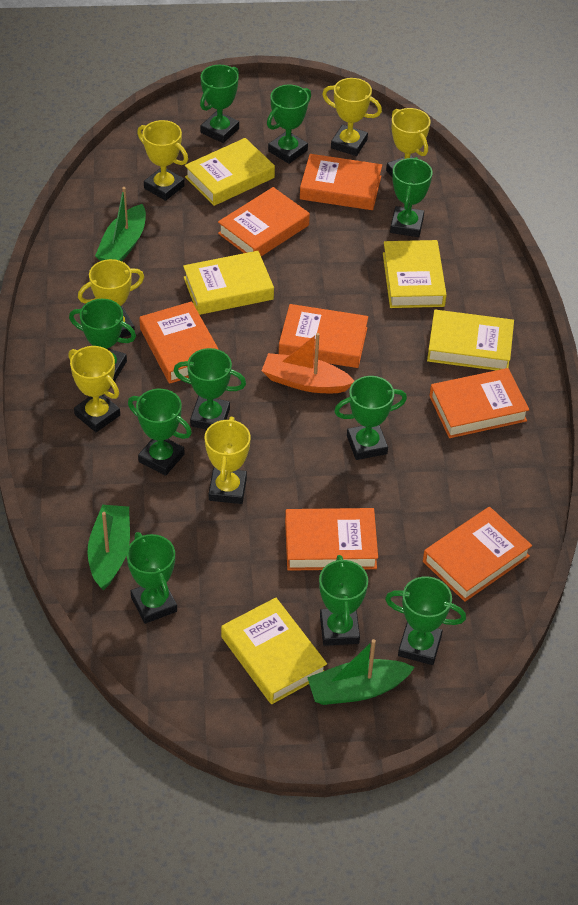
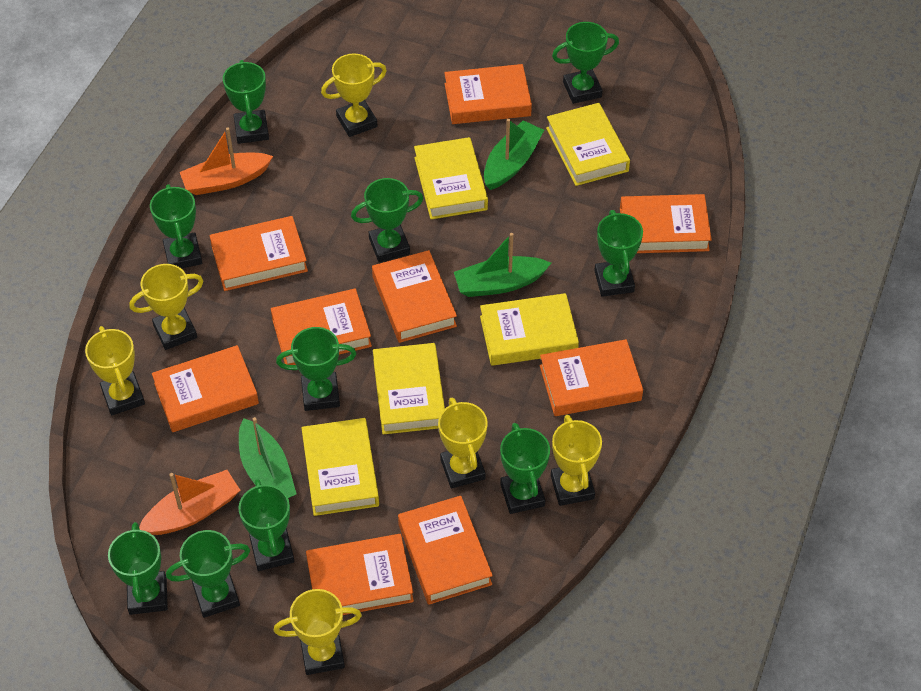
orange boat: [262,333,354,393] = 1 -> [139,470,241,535] [180,127,273,195] = 2
orange book: [139,301,219,384] [218,187,310,256] [279,304,368,368] [285,508,378,571] [300,154,382,210] [423,507,532,602] [430,368,529,438] = 7 -> [152,345,259,432] [210,216,308,291] [271,289,372,365] [306,534,414,615] [372,250,457,343] [398,496,493,605] [444,64,532,124] [540,339,643,416] [620,194,712,253] = 9

